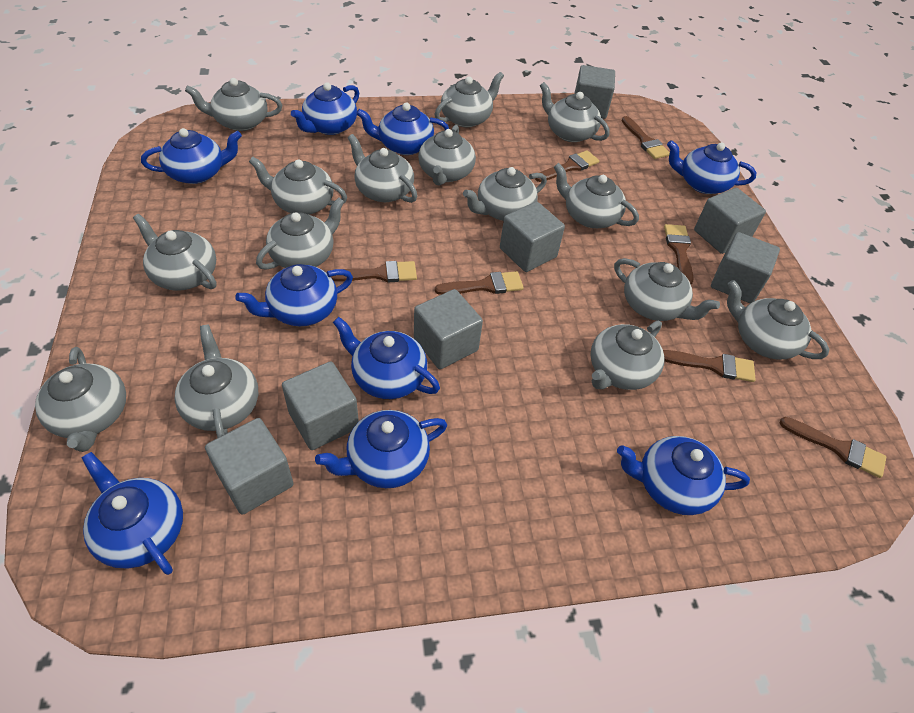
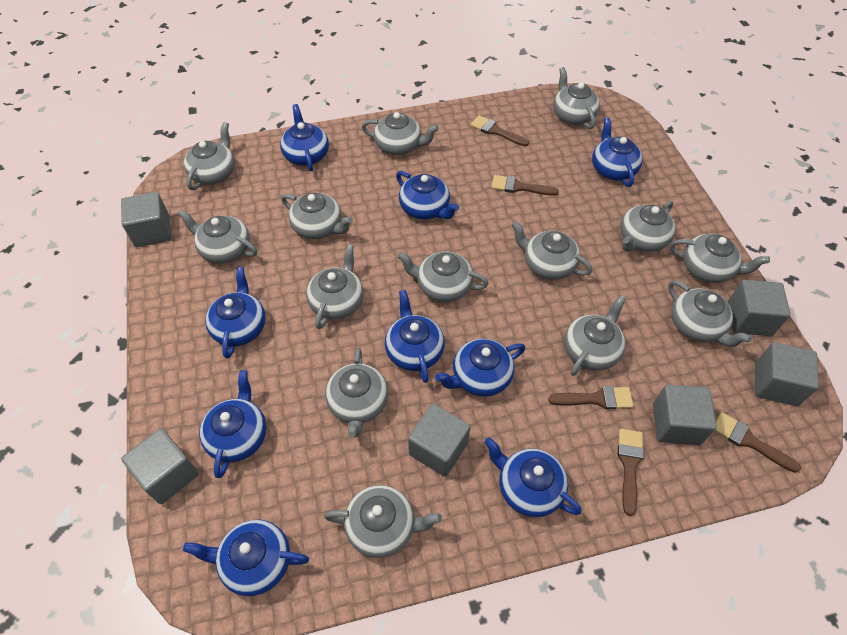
brown brush: [331,261,417,282] [435,271,524,295] [535,150,599,182] [622,116,670,159] [663,350,756,382] [664,224,693,284] [780,417,886,478] = 7 -> [470,115,529,146] [491,175,559,196] [548,386,634,409] [618,429,644,516] [715,412,801,473] = 5
grey cube: [205,418,294,515] [282,361,359,450] [414,289,483,369] [500,202,565,272] [574,65,615,119] [694,188,766,254] [711,232,780,303] = 7 -> [121,192,171,247] [121,428,199,504] [408,404,470,477] [653,385,717,445] [728,280,790,336] [755,342,819,406] = 6
grey teapot: [35,347,126,452] [133,214,216,291] [174,325,258,438] [185,78,282,131] [249,157,347,215] [256,197,344,270] [348,134,417,203] [418,125,476,186] [435,72,504,127] [463,167,547,221] [540,82,610,142] [554,163,639,228] [590,321,664,390] [614,258,720,321] [727,280,830,359] = 15 -> [177,209,257,264] [184,122,235,190] [281,193,353,239] [306,244,364,329] [324,485,442,558] [325,348,388,438] [362,112,439,155] [397,251,489,302] [511,221,592,280] [553,67,600,129] [564,295,626,376] [620,201,675,252] [668,280,752,347] [670,234,770,283] = 14

